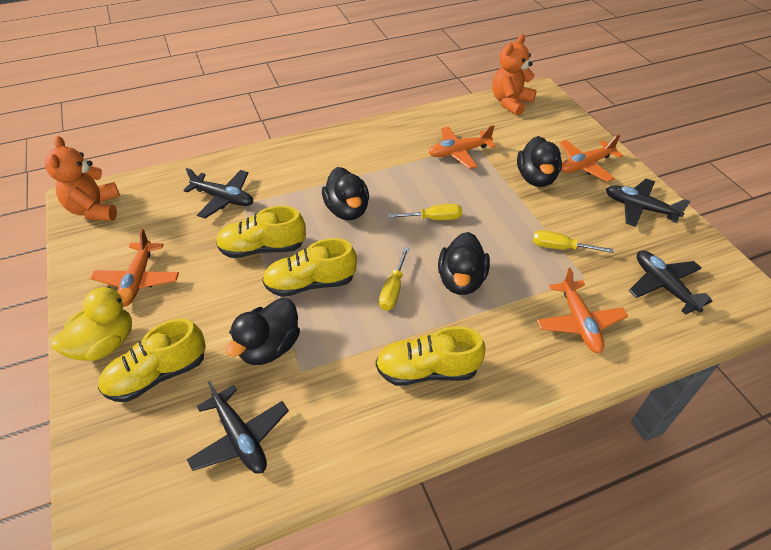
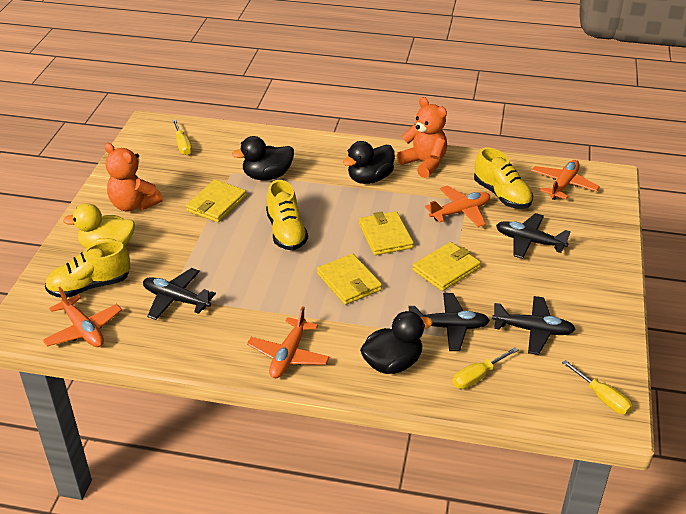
black duck: [226,298,300,365] [322,167,369,220] [438,232,490,295] [517,136,562,187] = 4 -> [232,136,294,180] [343,141,395,184] [360,311,433,374] = 3
yellow shoe: [98,319,206,402] [216,206,306,258] [262,238,357,297] [376,326,485,386] = 4 -> [45,240,130,298] [266,180,308,250] [474,148,533,209] = 3
yellow wallet: none = 0 -> [186,180,247,222] [317,254,382,305] [359,211,414,255] [412,242,481,291] = 4

